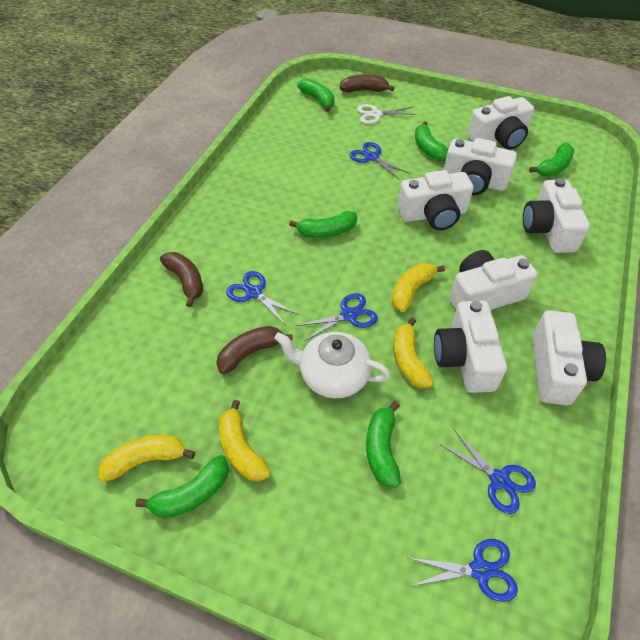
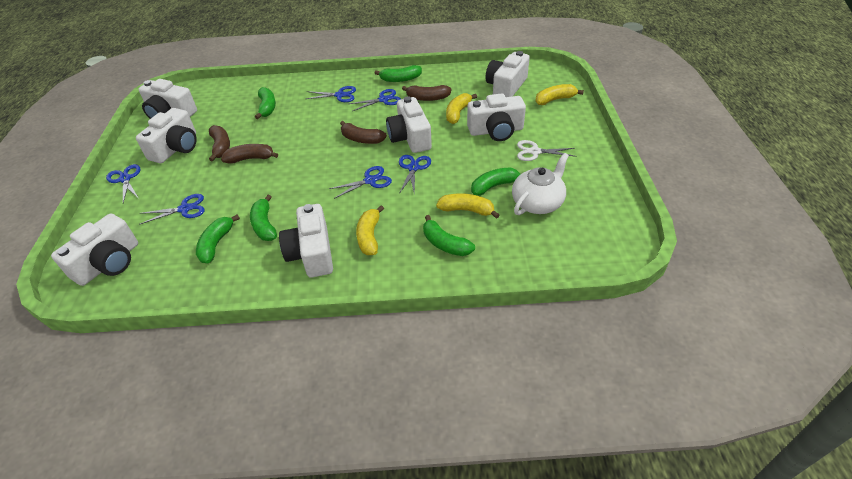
blue scissors: [226,271,300,326] [296,293,378,341] [349,142,410,179] [408,539,518,602] [439,429,536,514] = 5 -> [106,164,141,203] [140,194,205,224] [306,86,356,102] [329,166,392,199] [349,89,401,111] [399,155,431,195] = 6
brown banana: [160,252,203,307] [216,326,293,374] [339,74,394,93] = 3 -> [209,125,230,162] [221,144,278,164] [340,121,387,144] [402,85,452,101] = 4

